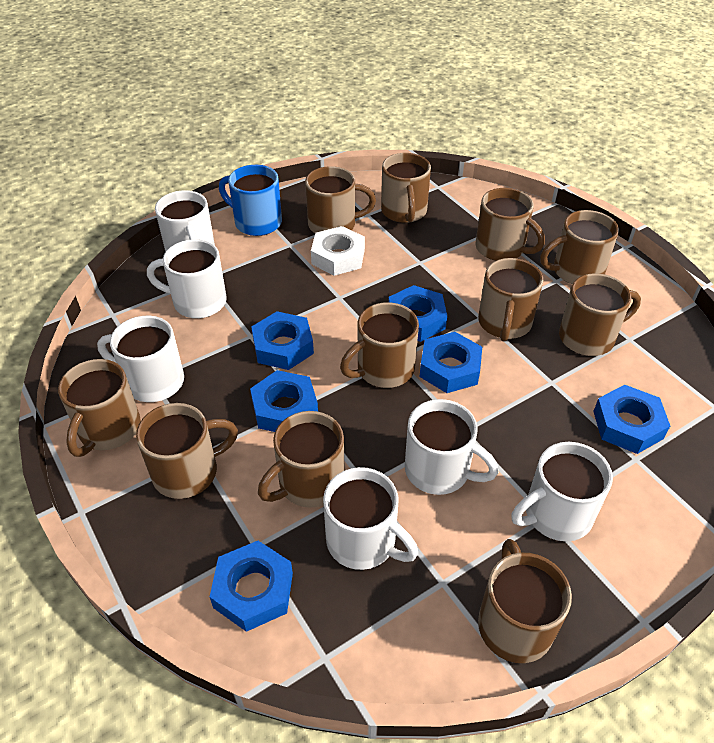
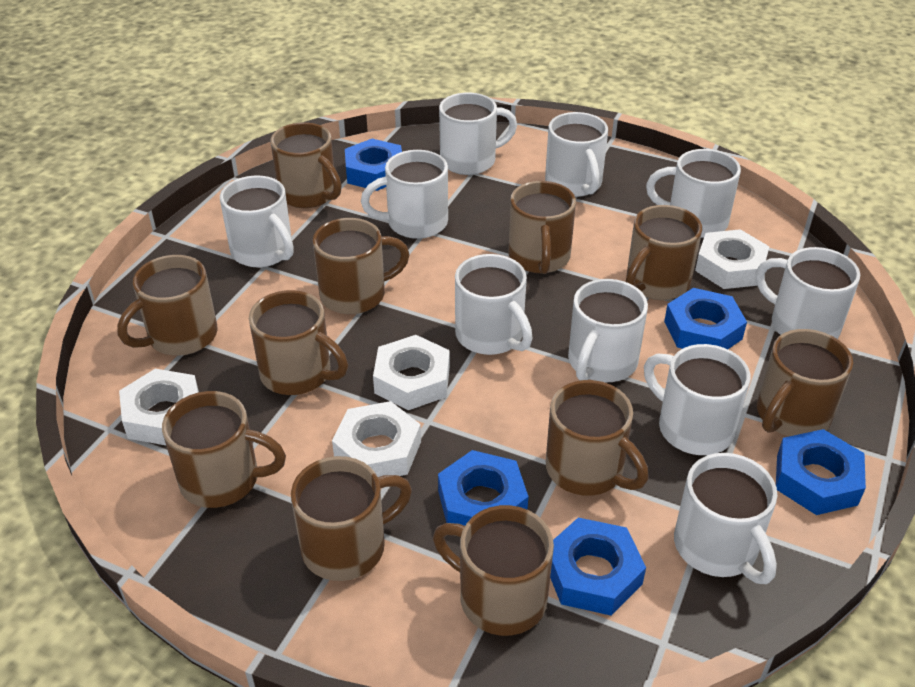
blue mug: [219,165,282,236] = 1 -> none = 0
blue nut: [210,541,293,632] [250,370,318,432] [251,311,314,370] [388,285,447,342] [419,332,482,393] [593,385,670,454] = 6 -> [345,139,402,191] [438,450,529,526] [550,518,646,616] [664,288,747,349] [776,429,866,515] = 5
white mug: [97,316,184,402] [147,239,227,318] [155,190,215,252] [323,467,418,570] [405,399,498,495] [511,442,613,542] = 6 -> [220,176,294,267] [361,150,448,239] [439,92,517,175] [455,254,533,355] [545,112,608,197] [568,279,648,382] [644,344,750,455] [646,149,741,238] [674,453,777,584] [756,247,860,339] = 10
white nut: [311,226,365,276] = 1 -> [119,369,199,445] [332,401,421,477] [373,335,450,410] [695,229,770,289] = 4

